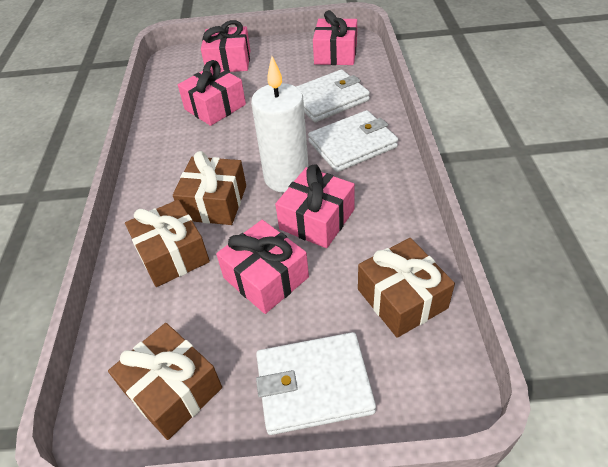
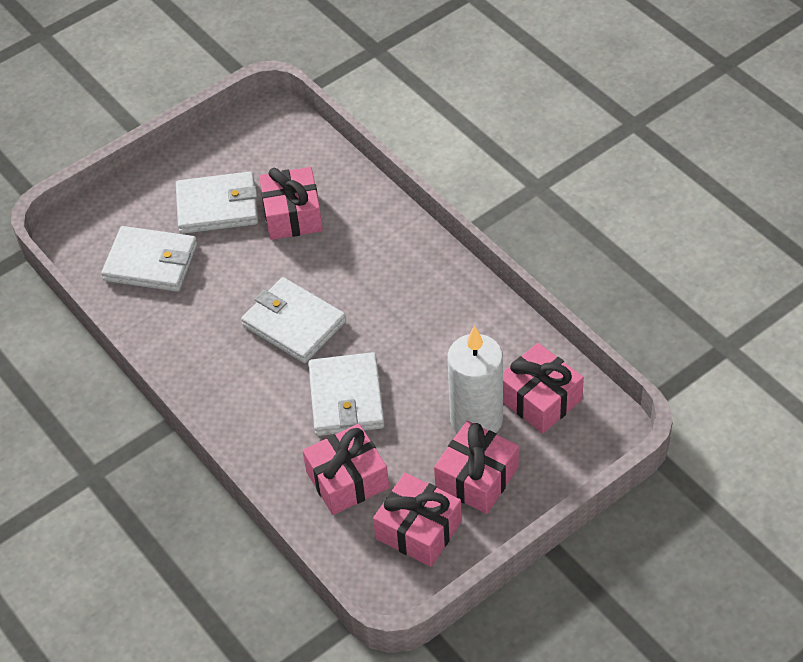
brown gift: [108,323,222,440] [125,200,210,287] [173,151,246,225] [358,238,455,338] = 4 -> none = 0
white wallet: [256,332,376,435] [296,69,370,122] [308,110,398,172] = 3 -> [101,226,197,292] [176,171,258,234] [241,277,346,363] [308,352,384,436] = 4

